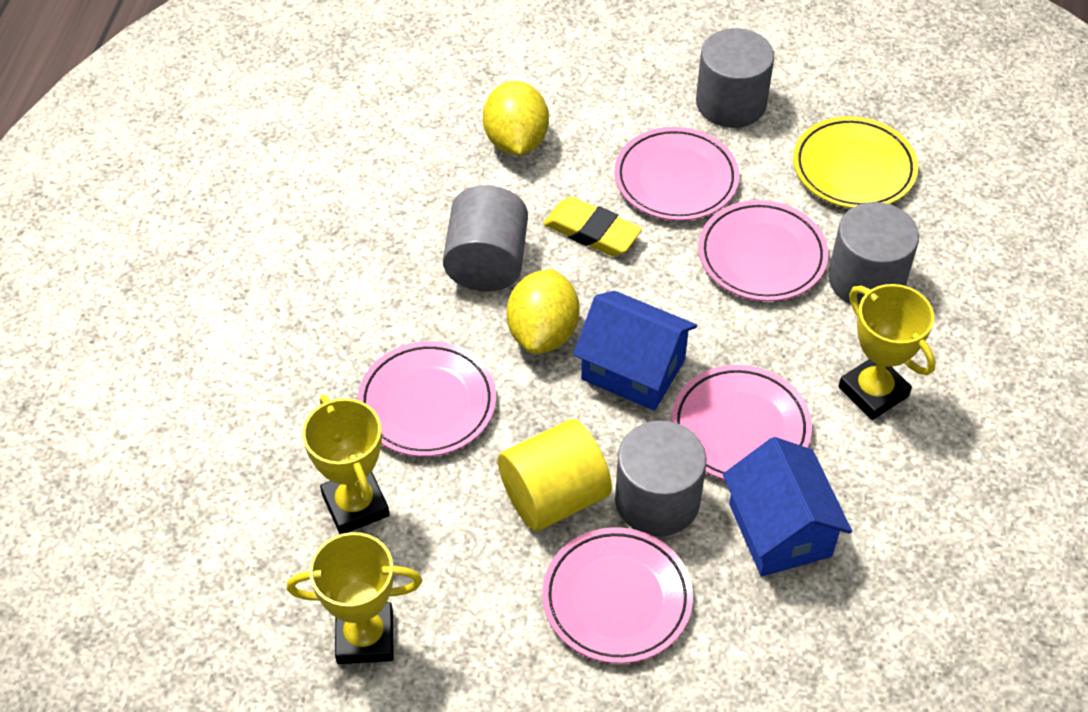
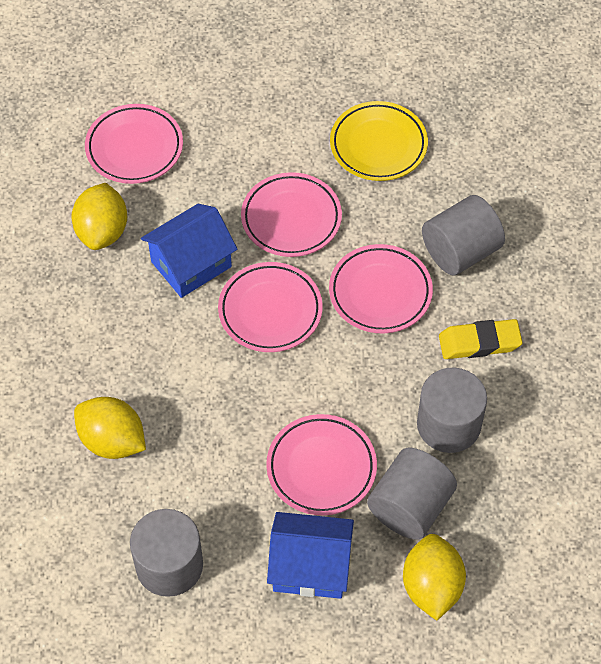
yellow cylinder: [498,419,612,531] = 1 -> none = 0
yellow lemon: [483,81,549,155] [506,269,580,354] = 2 -> [71,183,127,250] [74,397,146,459] [403,534,466,621] = 3
yellow trophy: [287,532,422,664] [302,395,390,534] [839,284,936,420] = 3 -> none = 0

